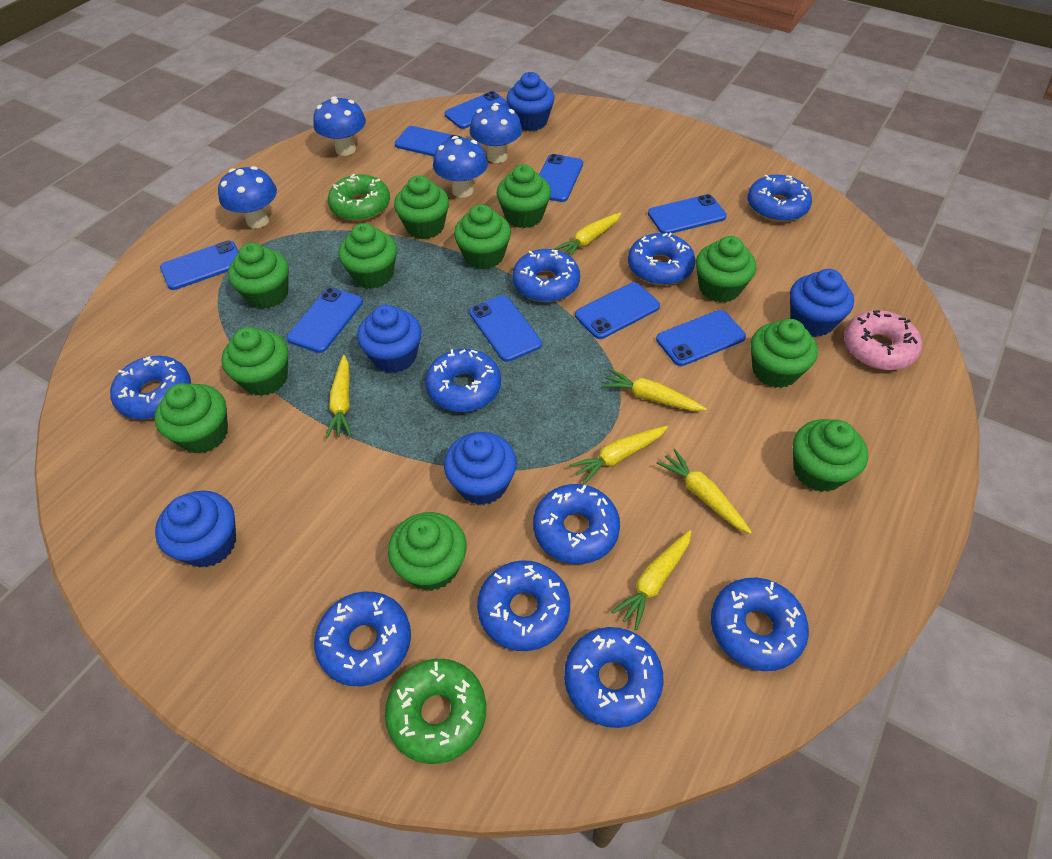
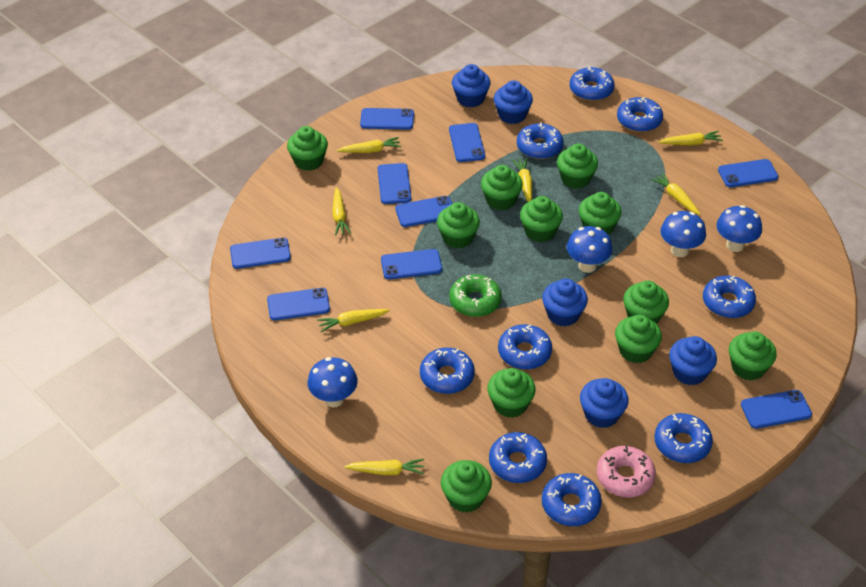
blue donut: [110,356,191,419] [314,591,411,686] [425,349,501,412] [477,560,570,651] [512,249,580,302] [533,484,620,564] [564,627,664,728] [628,233,696,285] [711,578,809,671] [748,174,812,222] = 10 -> [420,348,475,394] [489,432,547,483] [498,324,552,370] [517,122,563,159] [542,473,602,526] [570,66,615,101] [617,97,663,132] [654,413,713,463] [703,276,756,318] = 9
green donut: [328,174,390,221] [385,659,486,764] = 2 -> [449,274,502,317] = 1
yellow carrot: [325,355,352,438] [554,212,621,257] [569,426,668,484] [602,369,707,411] [611,530,692,630] [656,449,752,534] = 6 -> [317,309,390,332] [332,187,351,235] [337,137,401,153] [344,459,424,475] [512,158,532,202] [651,173,700,215] [658,131,723,146] = 7

